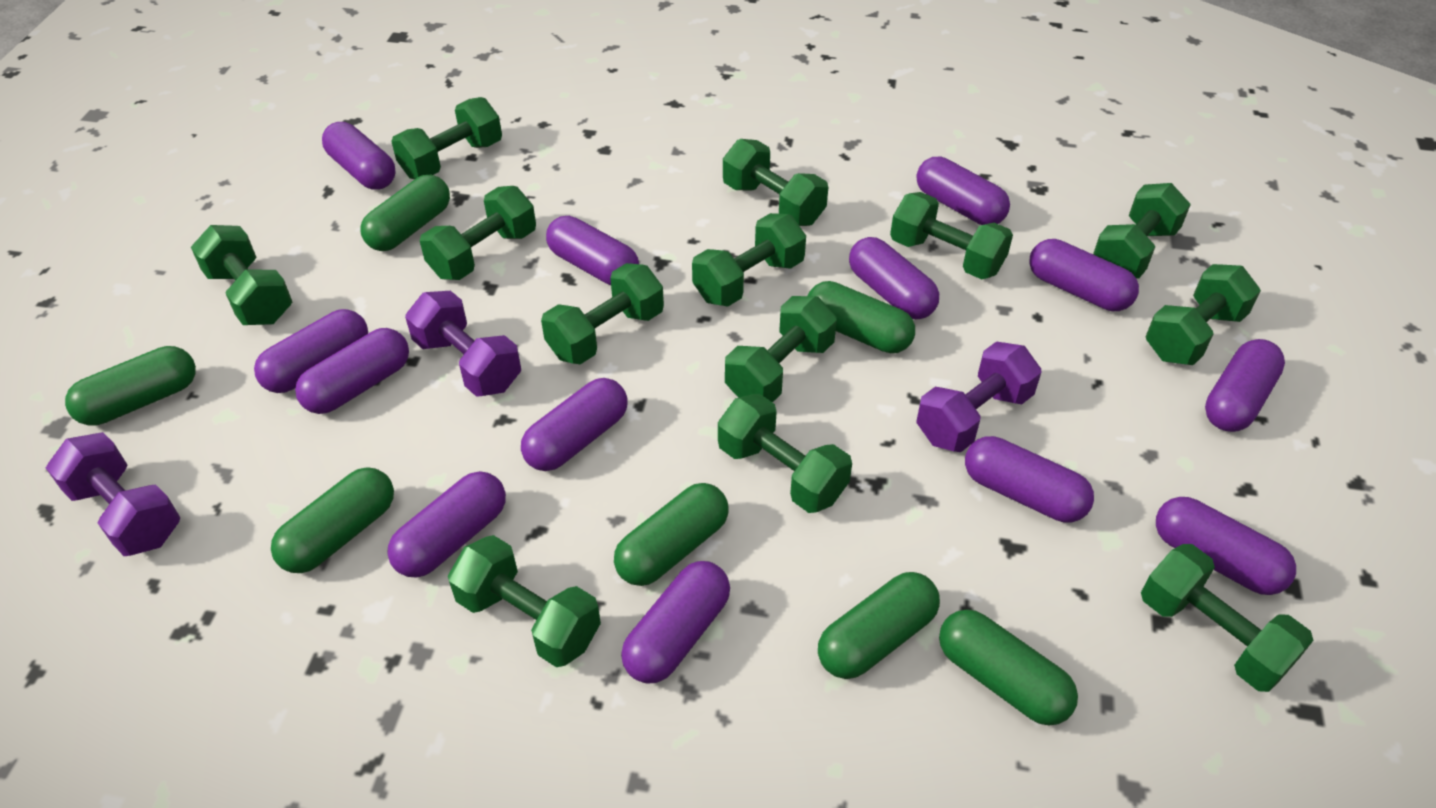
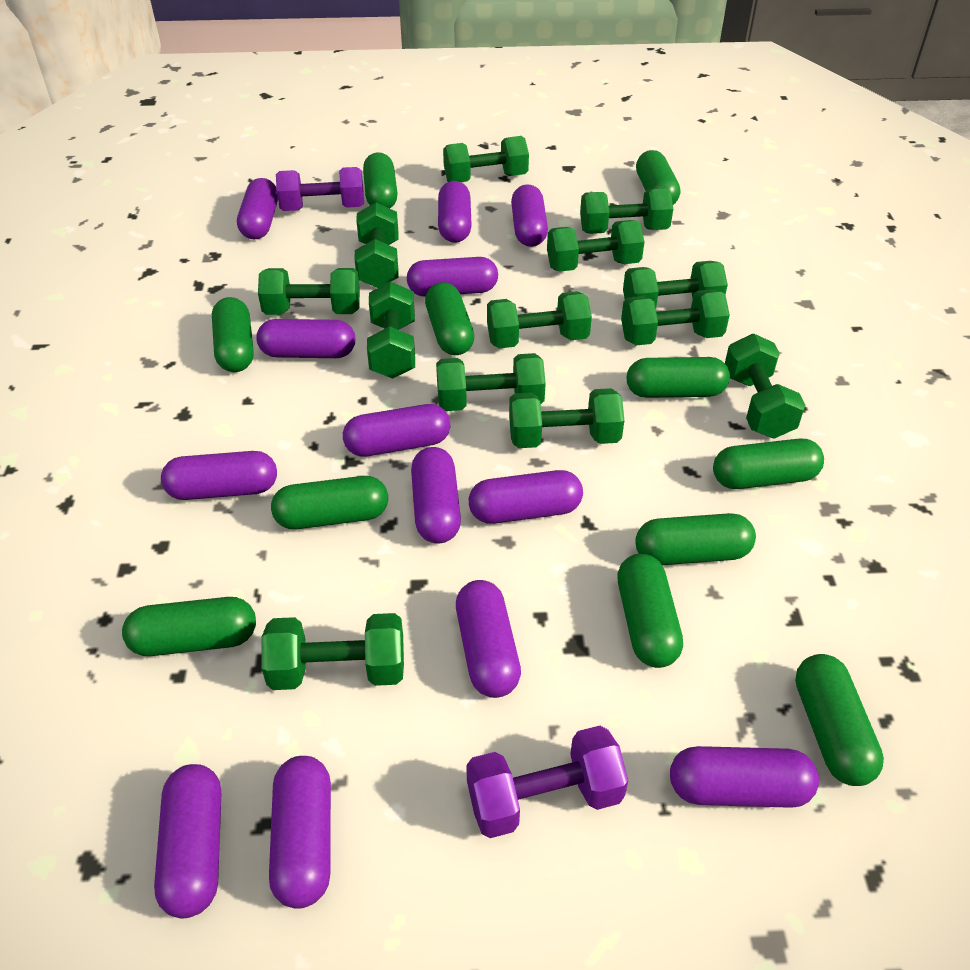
green capsule: [65,346,196,425] [271,467,394,573] [360,175,450,251] [614,483,728,586] [807,281,915,353] [818,572,940,679] [939,609,1078,725] = 7 -> [122,597,256,656] [212,297,254,372] [271,476,388,529] [363,152,397,208] [425,282,474,355] [617,554,683,668] [627,357,730,398] [635,513,756,565] [636,150,680,205] [713,439,824,489] [795,654,884,786] = 11
purple dumbbell: [46,432,180,556] [405,291,521,397] [916,341,1041,452] = 3 -> [276,167,364,211] [466,726,628,838] = 2

